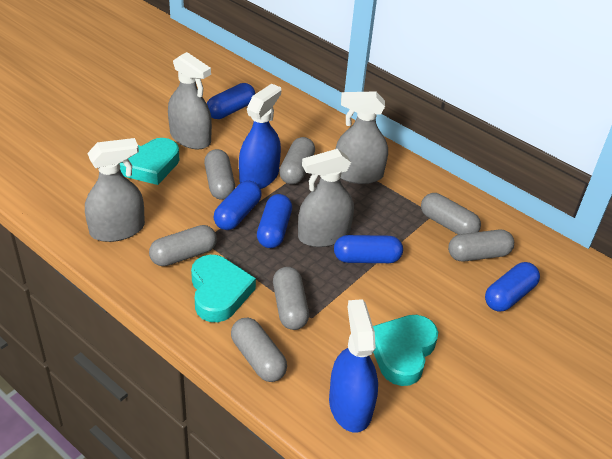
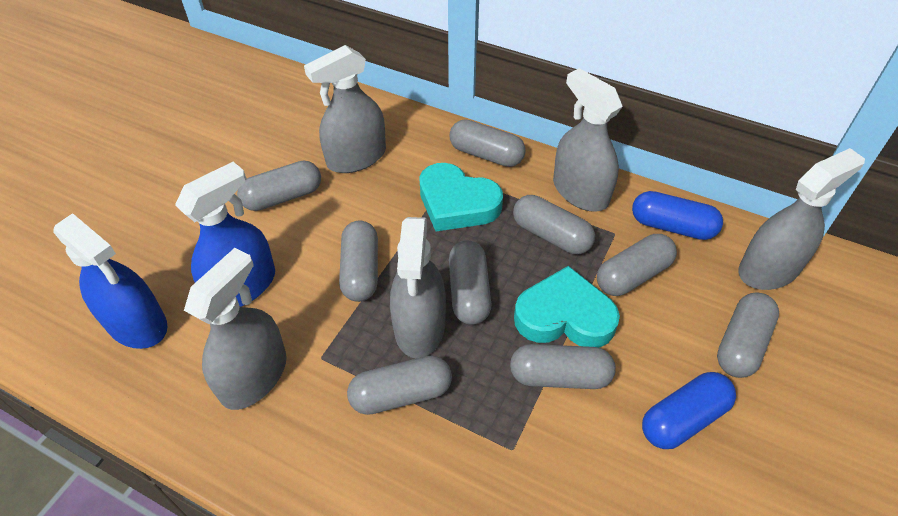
blue capsule: [207,83,255,119] [214,181,262,230] [257,194,292,248] [334,235,403,263] [485,262,540,312] = 5 -> [632,191,723,240] [642,372,736,449] = 2
grey capsule: [149,225,217,266] [204,149,235,200] [231,318,287,382] [273,267,309,330] [279,137,315,184] [421,193,481,235] [448,230,514,261] = 7 -> [237,161,321,211] [339,221,378,302] [347,355,452,415] [449,240,491,325] [450,119,526,167] [510,344,616,389] [513,195,595,254] [597,234,677,296] [717,293,779,378] = 9
grey spray bottle: [85,138,145,242] [168,52,212,149] [298,149,354,247] [336,91,388,184] = 4 -> [184,248,287,410] [304,45,386,173] [390,217,446,358] [553,68,623,212] [738,148,865,290] = 5
turquoise heart: [120,138,179,185] [191,255,256,322] [373,315,438,386] = 3 -> [419,163,503,231] [514,266,620,348] = 2

